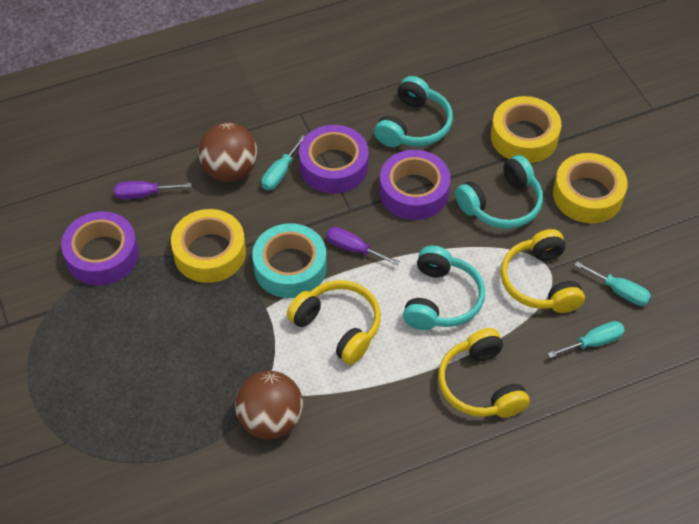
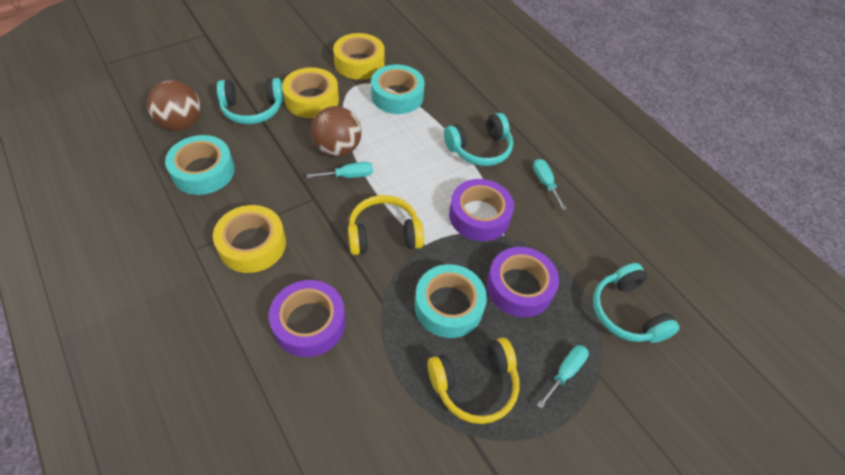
purple screwdriver: [114,181,192,199] [326,227,400,265] = 2 -> none = 0
turquoise tape: [252,223,327,298] = 1 -> [165,135,235,195] [371,64,425,114] [415,264,487,338] = 3
yellow headphones: [287,280,381,365] [438,328,530,418] [500,229,585,313] = 3 -> [348,195,424,255] [427,338,520,424] = 2

